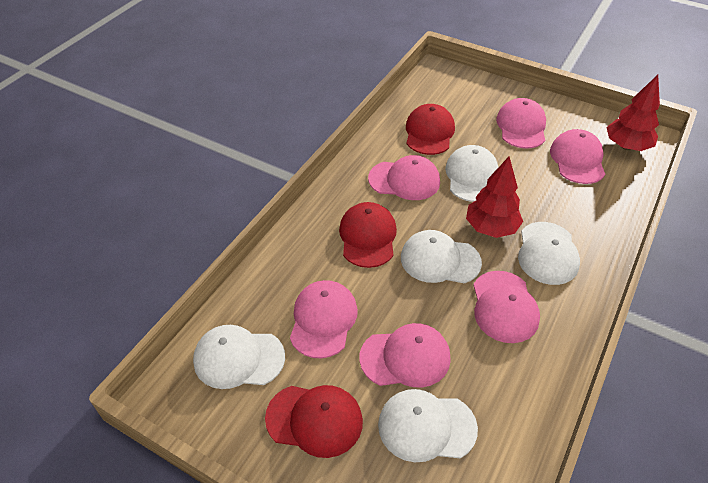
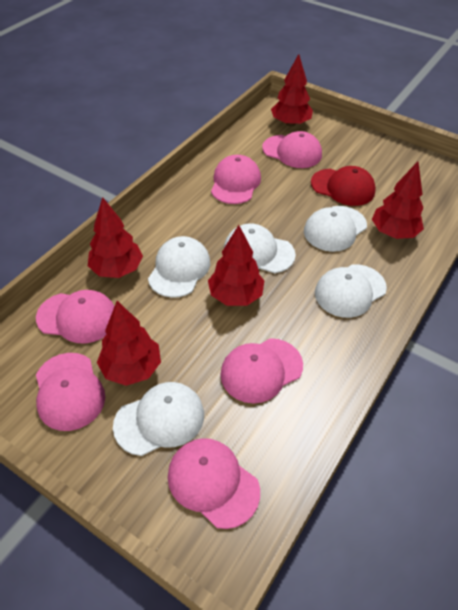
red cap: [265,385,363,458] [339,202,397,268] [406,104,455,155] = 3 -> [311,166,376,206] = 1
red tree: [466,156,523,238] [607,75,660,151] = 2 -> [88,197,143,278] [97,301,161,386] [208,225,264,306] [271,54,313,127] [372,162,424,239] = 5

